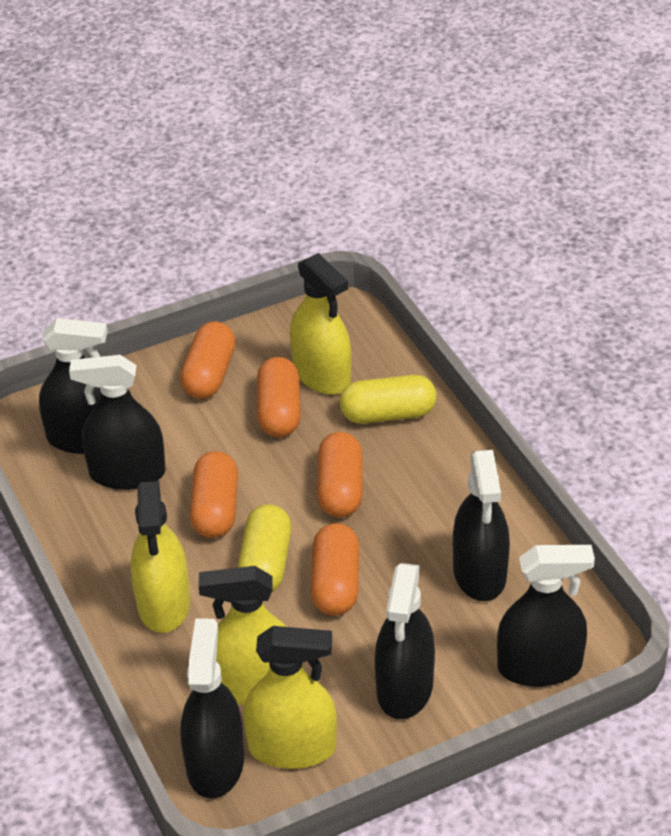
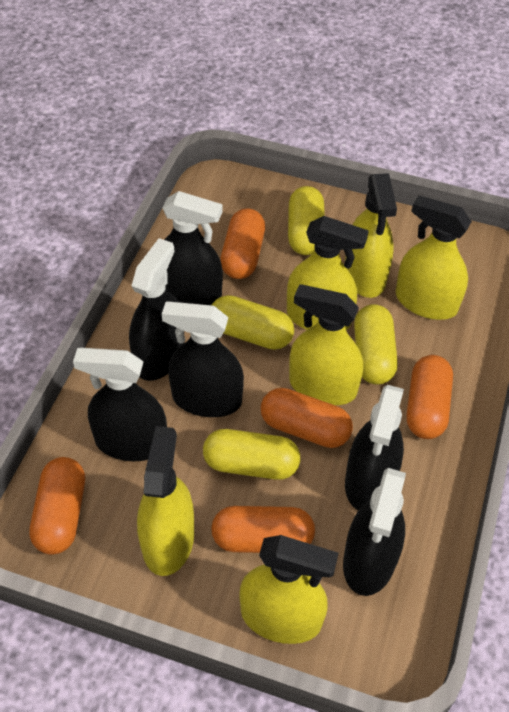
yellow capsule: [238,504,291,592] [340,375,437,424] = 2 -> [203,429,300,480] [212,295,294,350] [288,186,324,255] [354,304,398,385] = 4
yellow spray bottle: [131,481,190,633] [199,566,287,705] [243,626,337,769] [290,253,351,395] = 4 -> [137,426,194,576] [239,535,339,644] [287,216,369,330] [289,284,363,405] [345,173,397,298] [396,195,472,320] = 6

